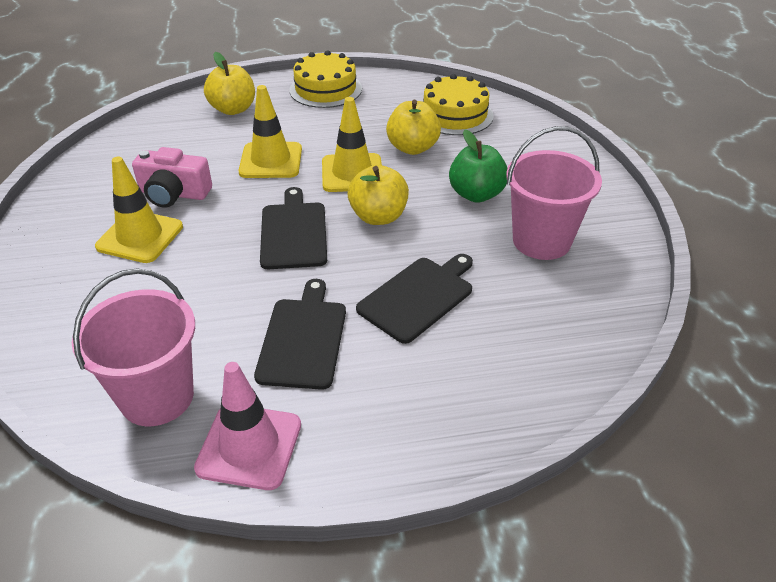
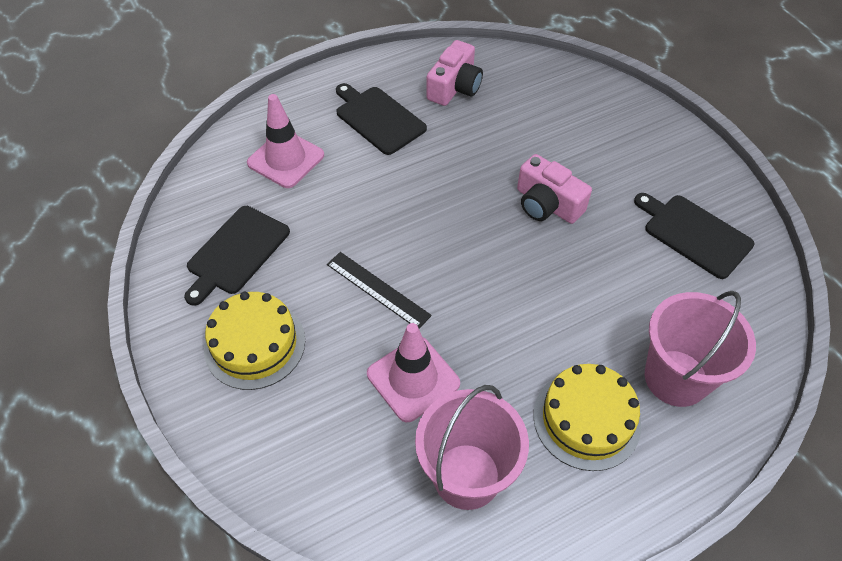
black ruler: none = 0 -> [327,252,432,329] = 1
green apple: [449,130,507,203] = 1 -> none = 0
pink camera: [132,147,212,208] = 1 -> [426,40,483,106] [517,154,592,224] = 2
pink traffic cone: [194,362,301,490] = 1 -> [247,94,324,188] [367,323,460,422] = 2
yellow apple: [204,52,255,115] [348,165,409,225] [386,99,441,155] = 3 -> none = 0
yellow traffic cone: [95,157,183,263] [238,85,302,178] [322,97,382,192] = 3 -> none = 0

